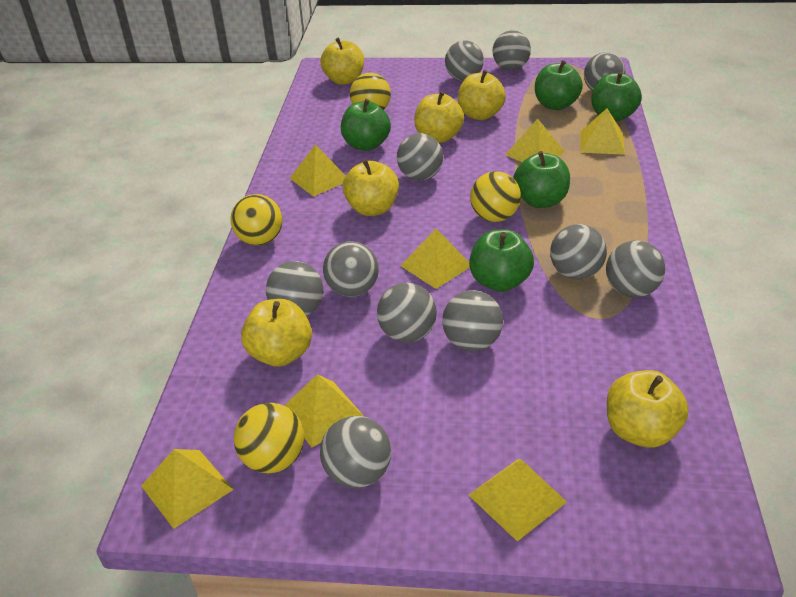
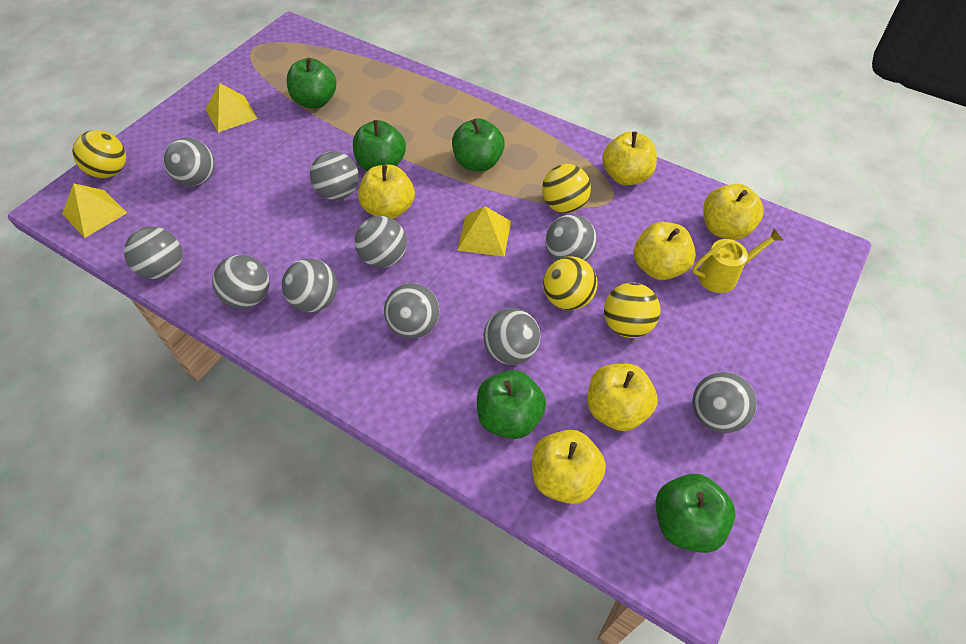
grey ball: [266,261,323,316] [320,416,391,488] [323,241,379,297] [377,283,437,343] [397,133,443,181] [442,290,503,351] [445,41,484,81] [492,30,531,70] [550,224,607,280] [584,52,625,91] [606,241,665,297] = 11 -> [124,227,182,279] [163,138,214,186] [212,255,270,309] [282,258,337,312] [310,151,359,200] [355,216,407,268] [384,283,440,338] [484,308,540,365] [545,214,597,261] [692,372,757,433] = 10
yellow pyramid: [141,449,234,529] [284,374,365,447] [290,144,346,196] [401,229,470,289] [469,459,567,541] [505,119,565,162] [580,108,625,155] = 7 -> [62,183,127,238] [205,83,258,133] [457,206,511,257] = 3
yellow watering can: none = 0 -> [692,228,783,293] = 1

